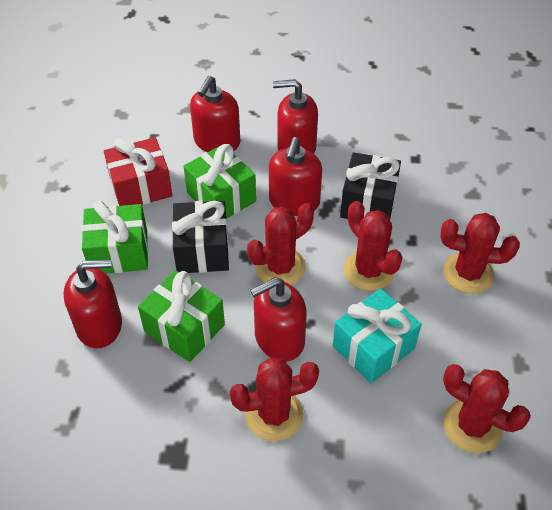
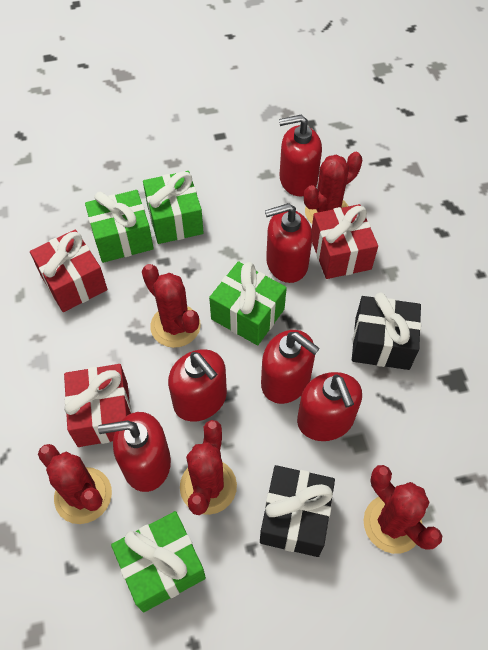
green gift: [82,200,148,274] [138,270,225,362] [183,144,256,219] = 3 -> [85,190,154,263] [111,511,206,612] [143,171,204,244] [209,261,287,345] = 4
red gift: [104,138,172,206] = 1 -> [30,230,108,312] [64,364,131,447] [312,204,378,279] = 3
red soap dispenser: [63,259,122,348] [190,76,240,152] [250,277,307,362] [269,137,322,216] [273,79,318,154] = 5 -> [98,412,171,492] [168,349,227,422] [261,330,320,404] [265,203,312,283] [279,115,322,196] [297,372,362,441] = 6
turquoise gift: [333,288,421,383] = 1 -> none = 0

